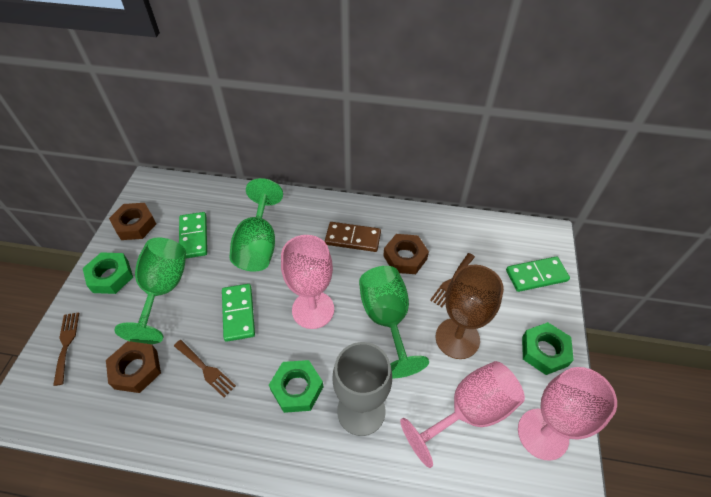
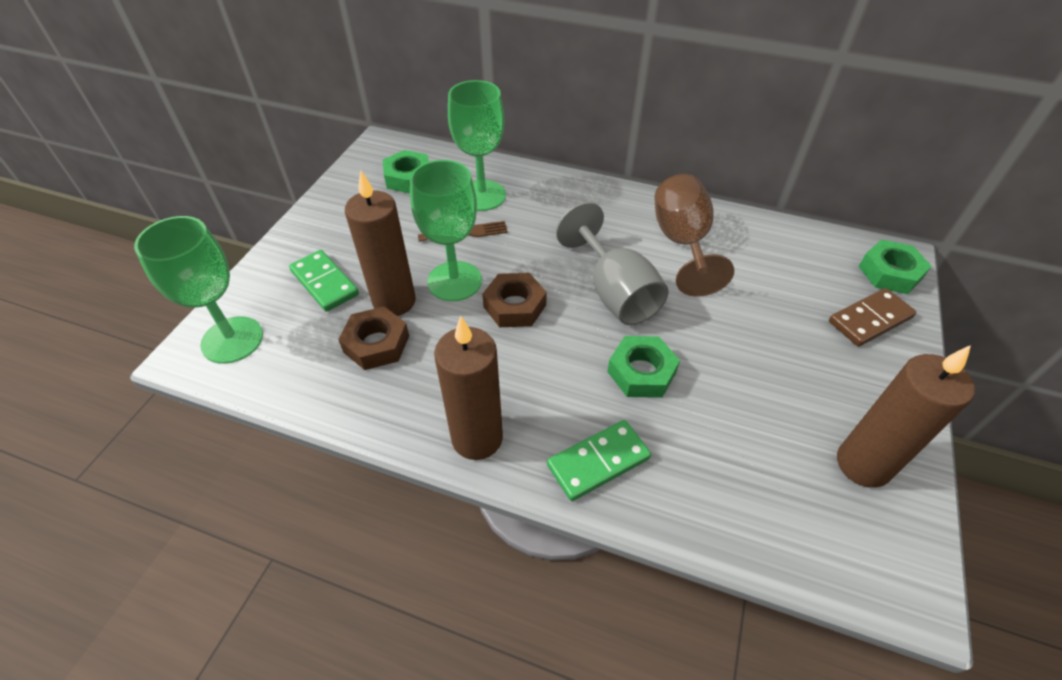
brown candle: none = 0 -> [345,170,416,316] [434,316,503,460] [837,345,975,488] = 3
brown fork: [53,312,79,386] [174,340,236,398] [430,253,475,307] = 3 -> [418,221,508,242] = 1
brown nut: [106,341,161,393] [109,203,156,240] [383,234,429,274] = 3 -> [338,307,409,370] [482,273,547,327] = 2
green domino: [179,212,207,258] [222,284,255,342] [506,256,570,292] = 3 -> [289,250,359,312] [547,420,651,501] = 2
pink goblet: [281,235,334,329] [400,361,525,468] [518,367,617,461] = 3 -> none = 0

